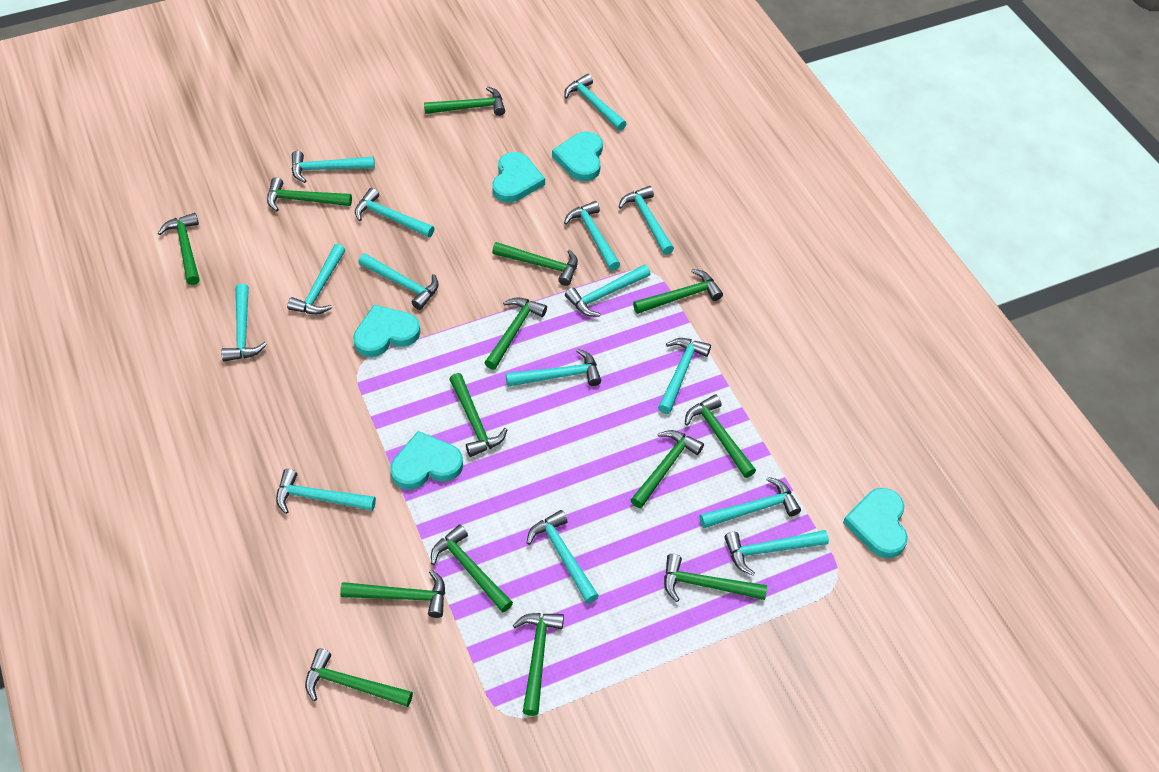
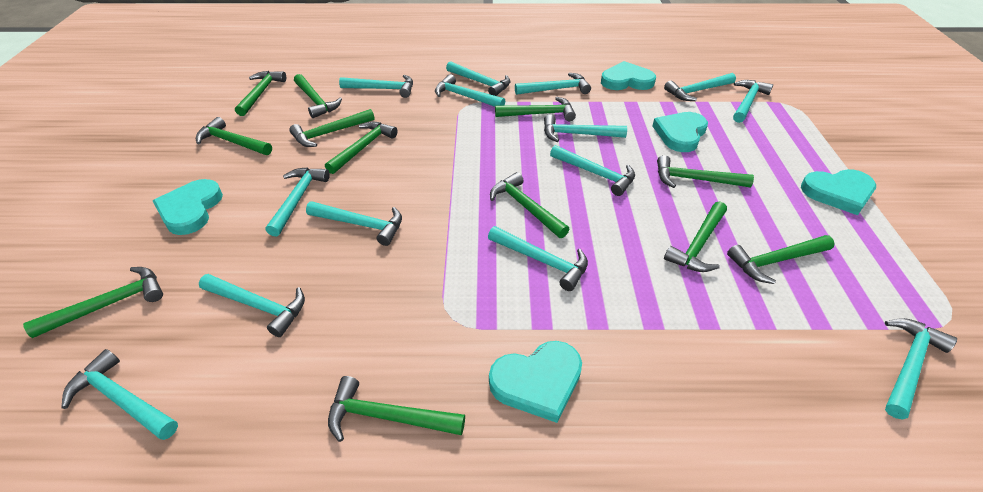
green hammer: [158,213,200,285] [267,177,352,211] [305,648,413,707] [340,570,445,618] [424,86,505,116] [431,524,513,613] [449,373,507,457] [485,297,547,370] [492,242,578,286] [513,613,564,716] [631,430,704,508] [633,269,723,314] [664,554,767,602] [685,395,756,478] = 14 -> [23,267,163,338] [196,117,272,155] [235,71,286,116] [289,109,375,147] [294,74,342,118] [325,122,398,174] [328,376,465,442] [490,172,569,238] [495,97,576,121] [657,155,754,188] [664,202,727,272] [727,235,835,284] = 12
turquoise hammer: [221,284,267,362] [276,469,376,514] [287,244,345,314] [291,151,375,183] [355,188,434,238] [358,253,439,310] [506,349,601,387] [527,510,599,603] [564,74,627,131] [564,201,620,271] [565,264,651,317] [618,186,674,255] [658,338,711,414] [700,477,801,528] [724,530,829,576] = 15 -> [61,349,178,440] [199,274,305,337] [266,167,330,237] [306,201,402,246] [339,75,413,98] [435,74,505,107] [446,61,511,96] [488,226,588,291] [515,73,591,95] [544,114,627,142] [550,145,635,196] [664,73,736,101] [733,80,773,123] [885,318,957,420] = 14

